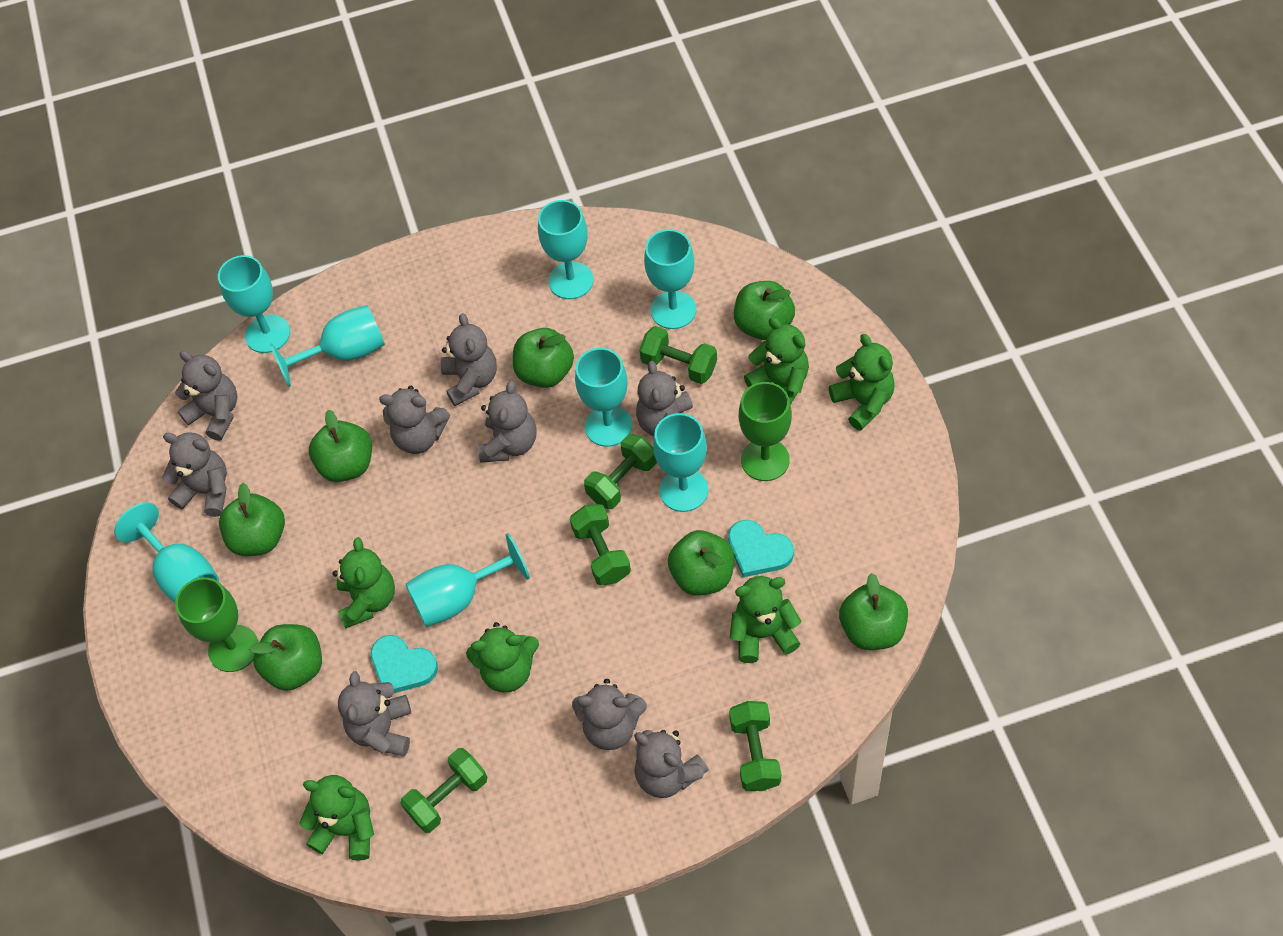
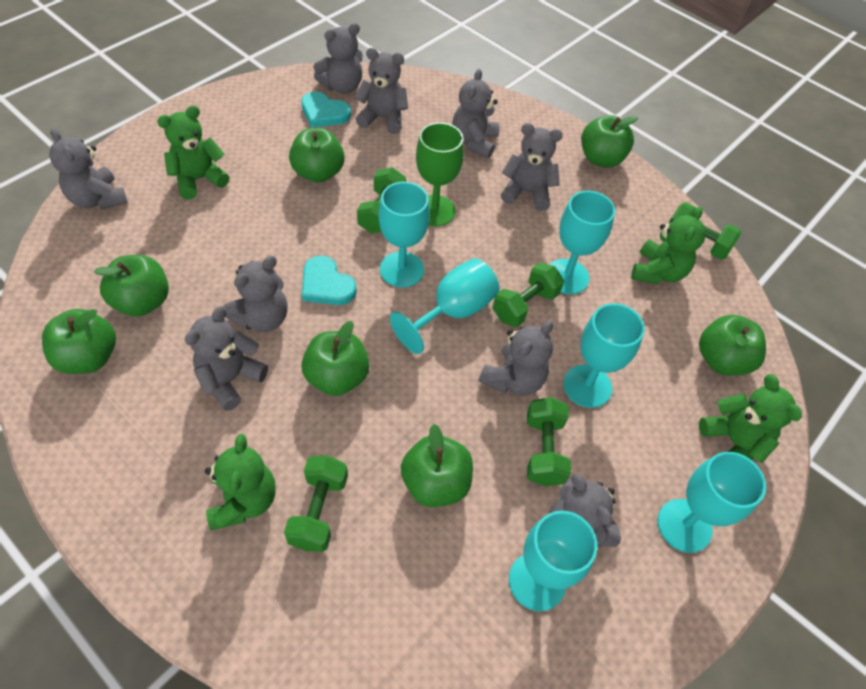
green goblet: [175,577,258,672] [739,382,792,481] = 2 -> [416,122,464,226] = 1
green teddy bear: [299,775,374,861] [333,537,395,629] [466,622,539,692] [730,576,802,663] [744,317,809,405] [829,334,895,431] = 6 -> [157,106,229,200] [205,434,276,530] [631,207,706,284] [699,374,802,463] = 4
turquoise goblet: [114,502,219,603] [218,255,290,353] [270,305,385,387] [406,533,530,627] [538,200,594,299] [575,348,632,447] [644,229,696,329] [653,413,708,512] = 8 -> [378,182,430,288] [390,259,499,354] [509,511,597,611] [549,191,615,295] [563,303,644,408] [658,452,766,553] = 6

